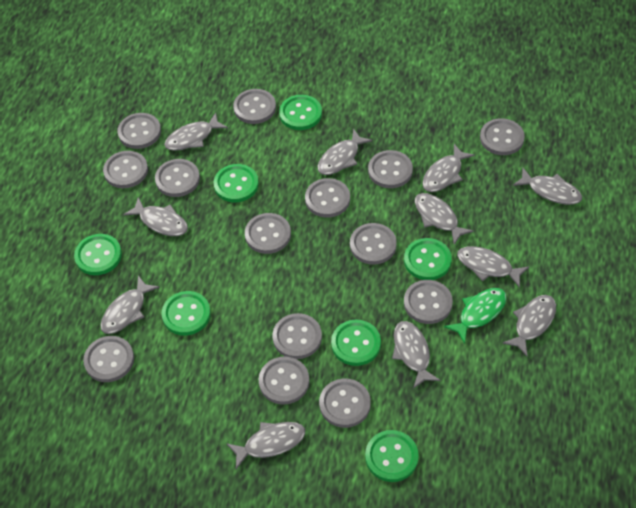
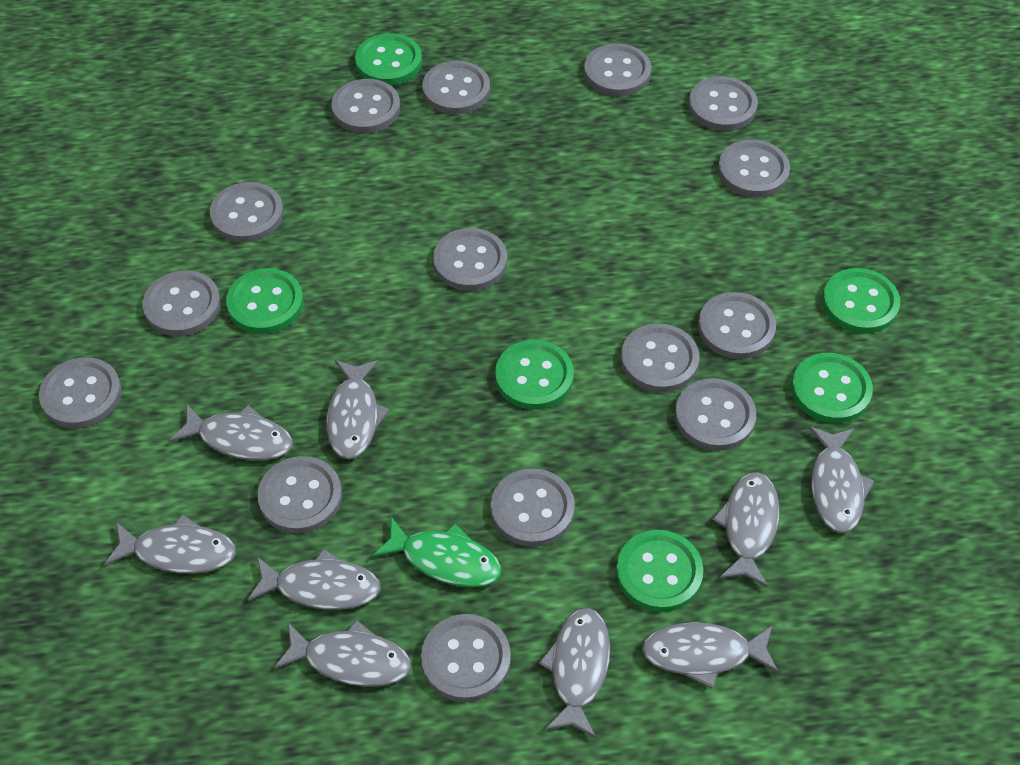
green button: [74,234,122,275] [161,291,211,336] [214,164,259,202] [279,95,322,130] [331,320,381,366] [365,430,419,482] [404,238,452,280] = 7 -> [226,268,304,334] [355,33,422,85] [495,340,574,410] [616,530,703,612] [791,353,873,423] [822,268,900,334] = 6
grey button: [83,336,134,382] [103,151,148,188] [117,113,161,149] [155,159,200,197] [233,89,276,124] [245,213,291,254] [259,356,309,405] [272,313,322,359] [305,178,350,218] [319,379,371,428] [350,223,397,265] [368,150,413,188] [404,280,453,324] [480,118,525,155] = 14 -> [39,357,122,428] [143,270,221,336] [210,182,284,242] [257,456,342,534] [331,79,400,133] [421,614,511,702] [422,61,490,114] [433,228,507,291] [491,468,575,547] [584,43,651,96] [621,323,699,392] [675,378,756,451] [688,76,758,131] [698,292,776,359] [718,139,790,197] = 15
grey fish: [100,276,160,334] [123,197,188,236] [164,112,228,151] [226,422,305,469] [317,128,372,175] [392,321,440,389] [415,193,473,245] [422,144,475,192] [457,246,529,288] [502,295,556,356] [513,168,582,205] = 11 -> [104,514,236,574] [170,404,293,460] [248,549,381,610] [274,620,411,687] [326,360,390,459] [539,608,610,738] [642,622,778,688] [712,472,779,587] [809,426,875,533] = 9

